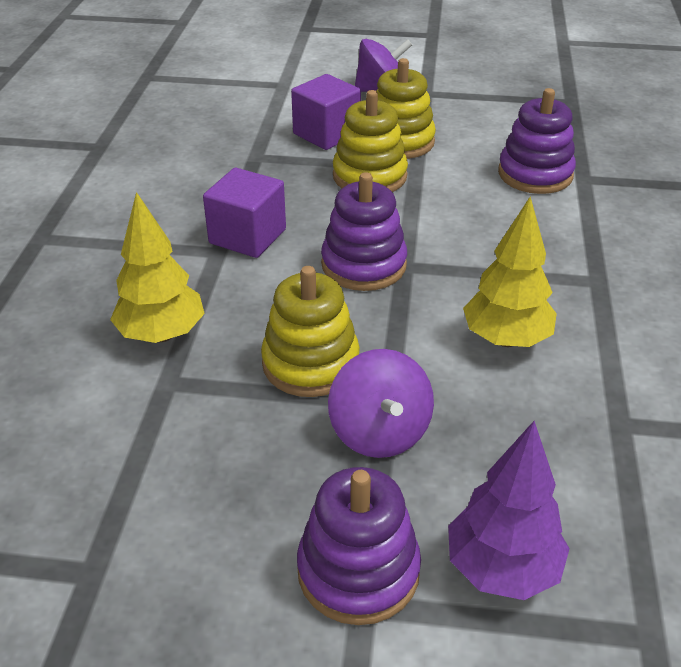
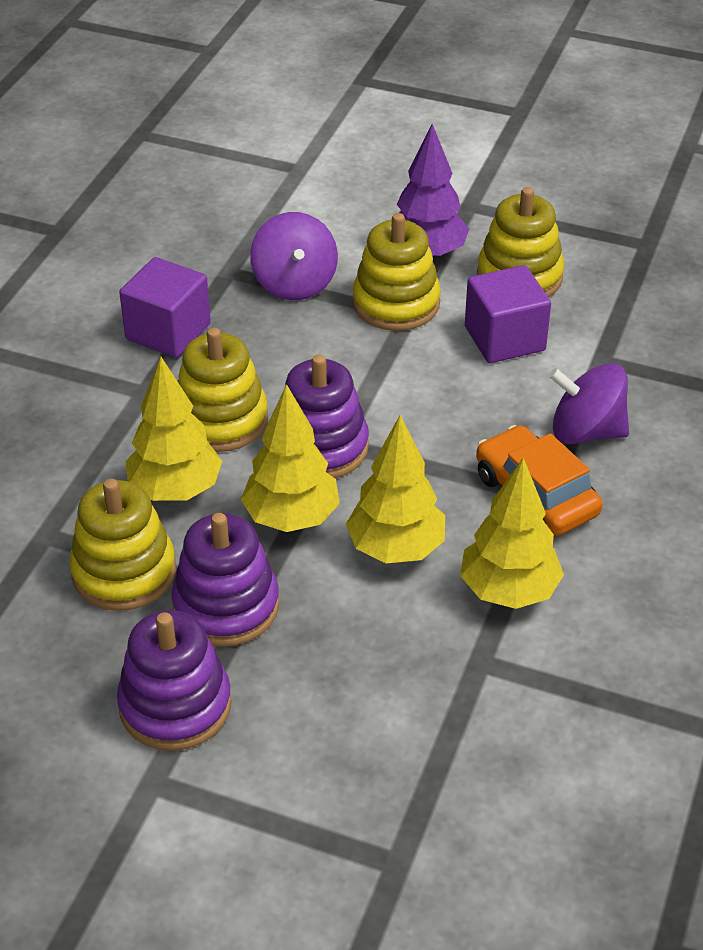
orange car: none = 0 -> [476,425,603,536] = 1
yellow stacking toy: [261,266,360,397] [333,90,408,192] [376,58,436,159] = 3 -> [69,479,176,611] [178,328,268,452] [352,213,441,331] [477,187,564,297] = 4
yellow tree: [110,192,205,343] [463,197,557,347] = 2 -> [125,357,222,501] [241,384,340,532] [346,415,445,563] [460,458,564,609] = 4

